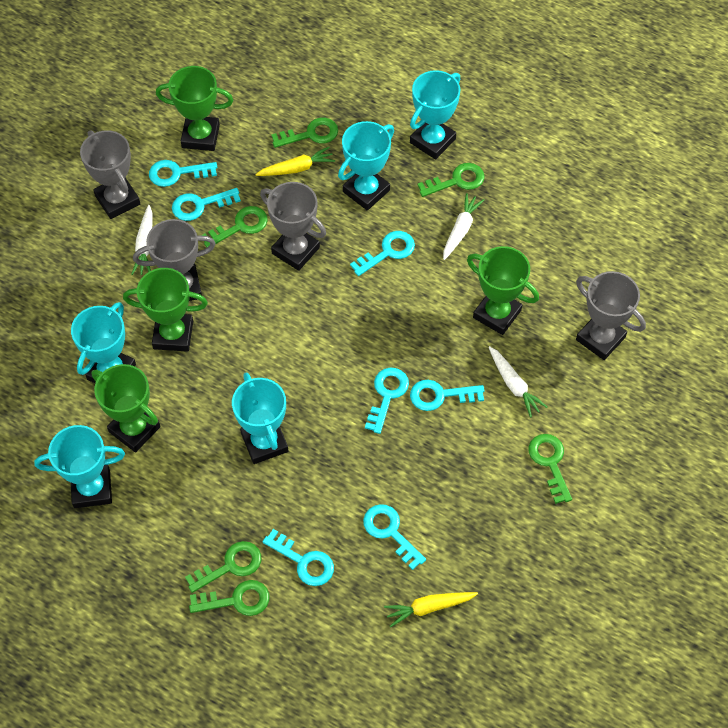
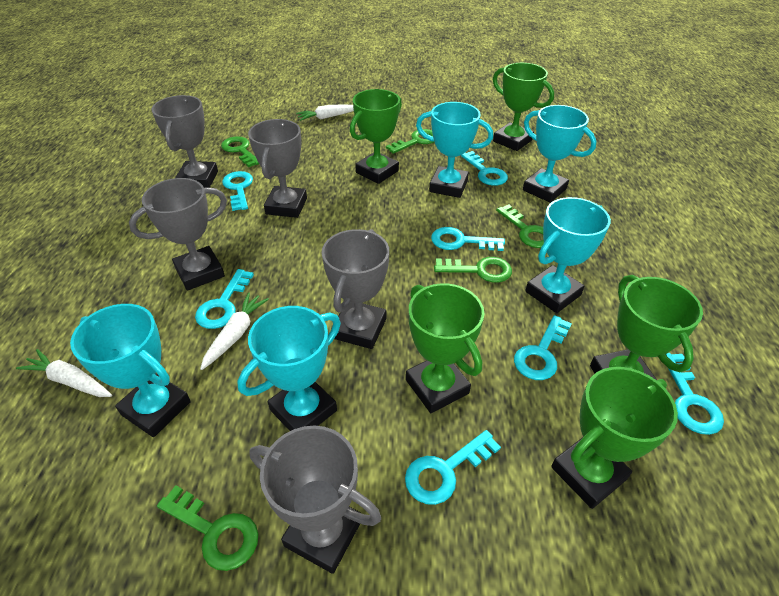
green key: [185,541,261,593] [189,580,269,616] [201,206,268,247] [271,118,338,148] [417,163,485,197] [528,434,572,504] = 6 -> [157,485,259,571] [221,136,259,167] [386,129,434,154] [434,257,512,283] [496,205,544,248] = 5
green trophy: [92,364,160,453] [123,268,208,352] [156,66,233,151] [467,246,539,335] = 4 -> [350,89,402,184] [406,283,484,413] [493,63,554,151] [551,367,678,509] [590,275,703,380] = 5
grey trophy: [80,130,140,219] [133,219,216,301] [260,182,326,271] [576,271,646,360] = 4 -> [129,178,227,291] [152,95,218,188] [248,119,307,218] [249,425,381,574] [322,229,389,349] = 5
yellow carrot: [255,147,335,176] [384,592,478,627] = 2 -> none = 0

